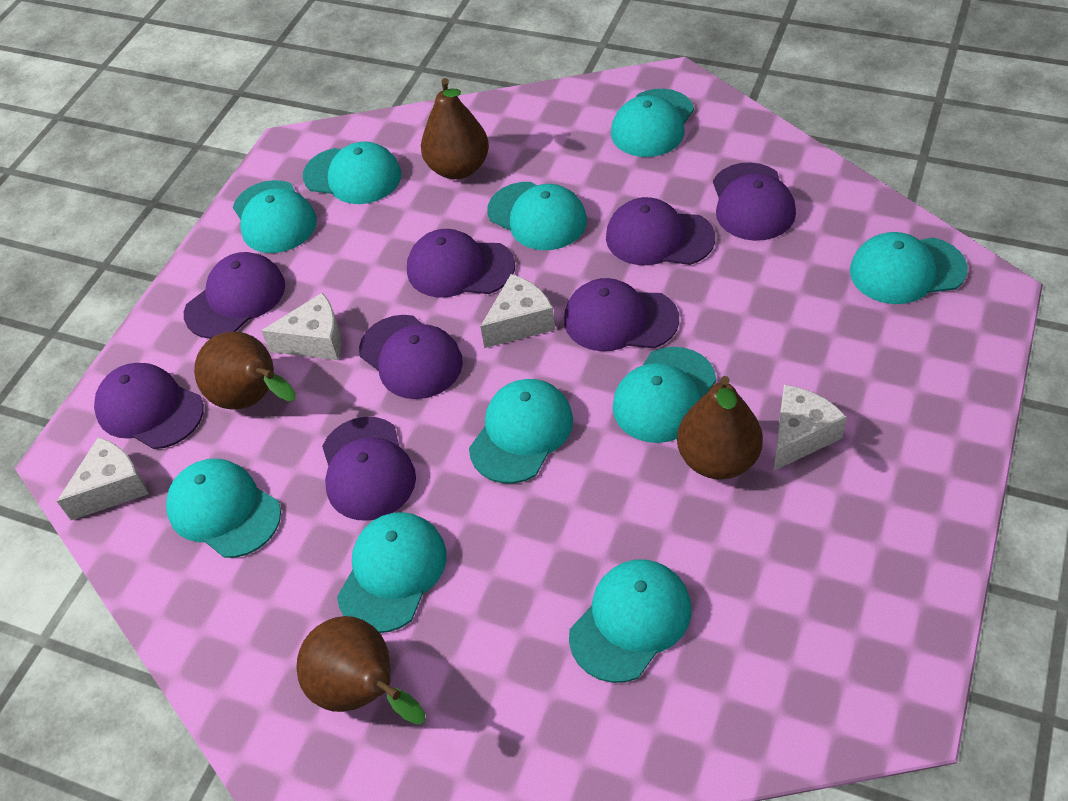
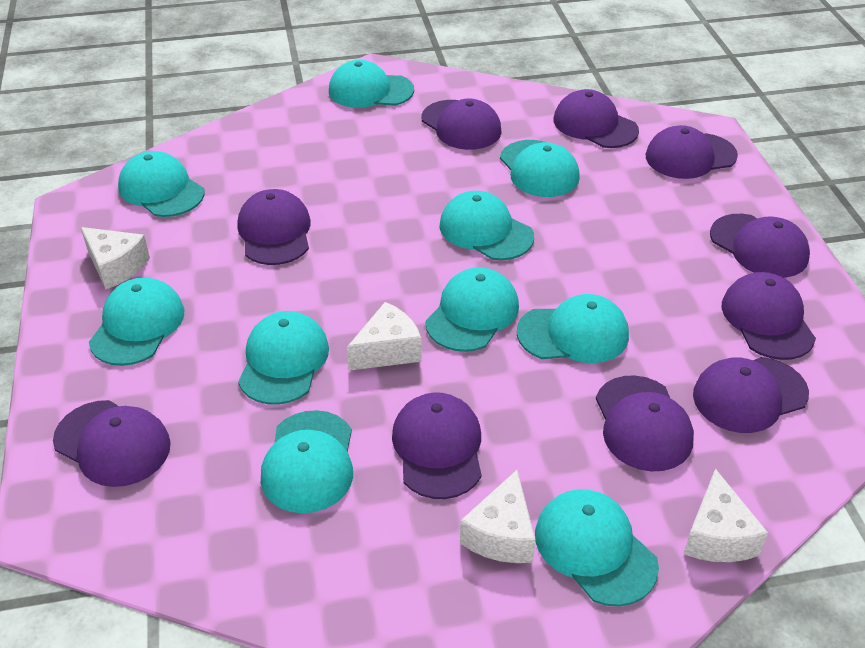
brown pear: [194,332,296,409] [296,616,425,725] [421,78,489,179] [677,376,763,480] = 4 -> none = 0
purple cap: [94,363,204,449] [184,252,285,339] [322,417,416,521] [359,315,463,399] [407,229,515,298] [564,278,679,351] [606,197,715,265] [713,162,796,241] = 8 -> [53,400,171,487] [237,189,311,265] [392,392,482,499] [421,98,502,150] [554,89,639,148] [596,375,694,471] [646,125,738,179] [693,357,809,433] [710,214,810,278] [722,272,816,360] = 10

